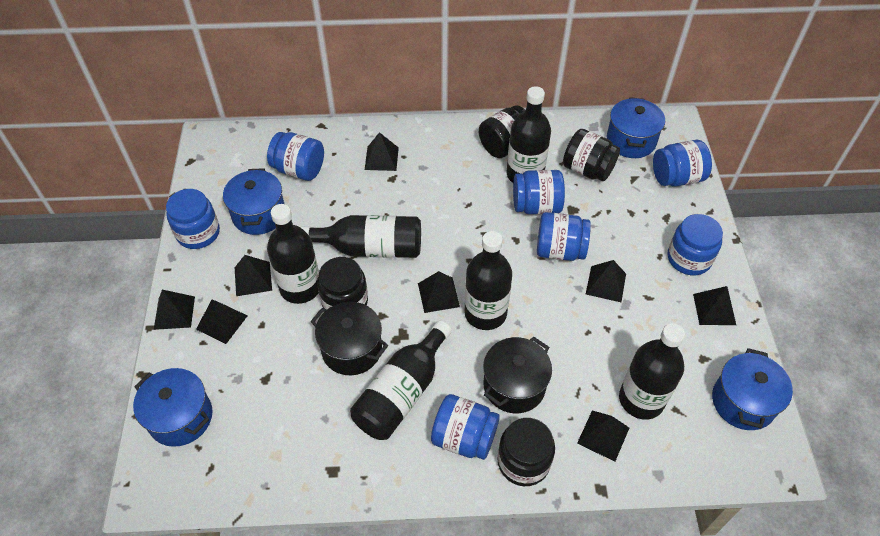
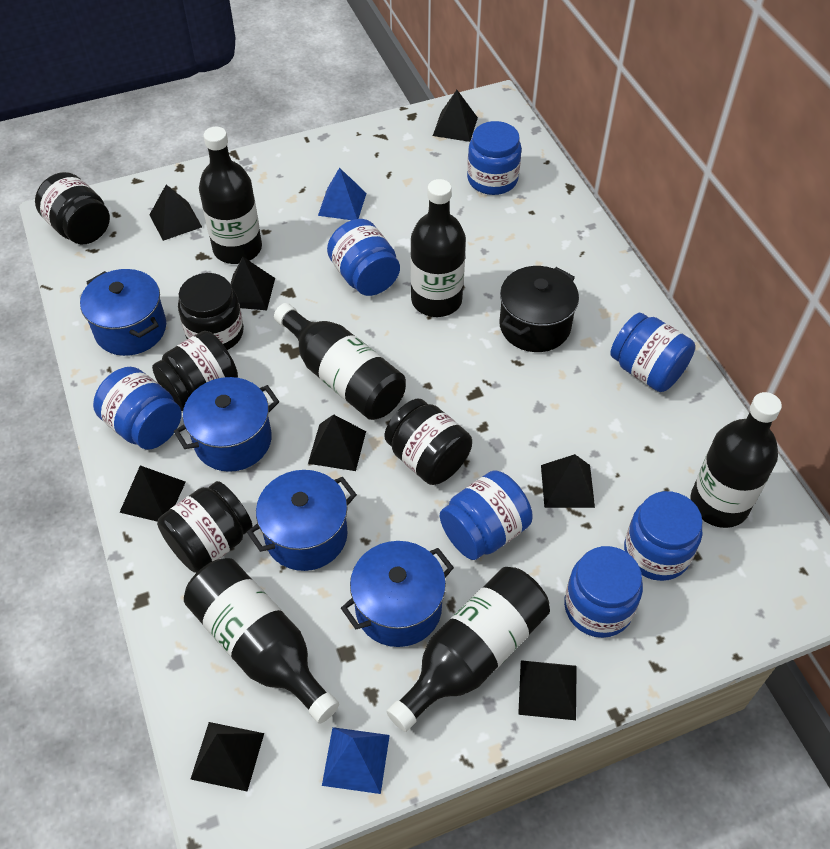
black jar: [317,257,368,310] [479,105,525,158] [498,418,555,486] [563,129,620,181] = 4 -> [35,172,110,244] [152,331,238,411] [157,481,252,573] [178,273,244,350] [384,399,472,485] = 5
black pot: [310,302,388,375] [483,337,552,413] = 2 -> [499,266,579,352] = 1
blue pyramid: none = 0 -> [318,167,367,220] [322,727,390,794] = 2

